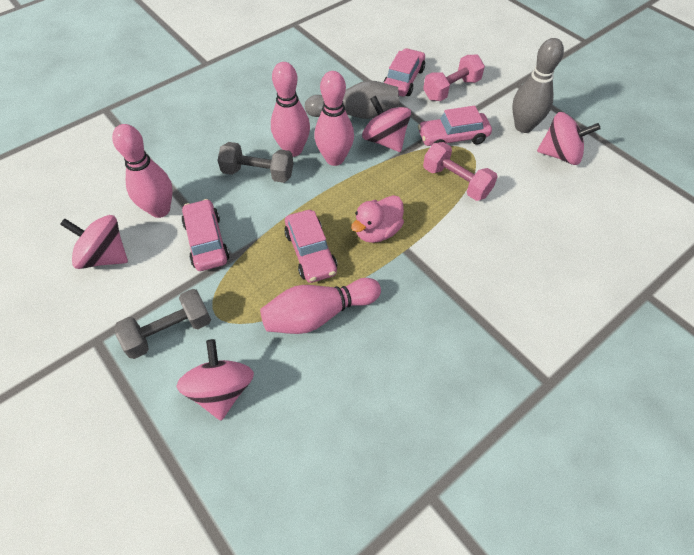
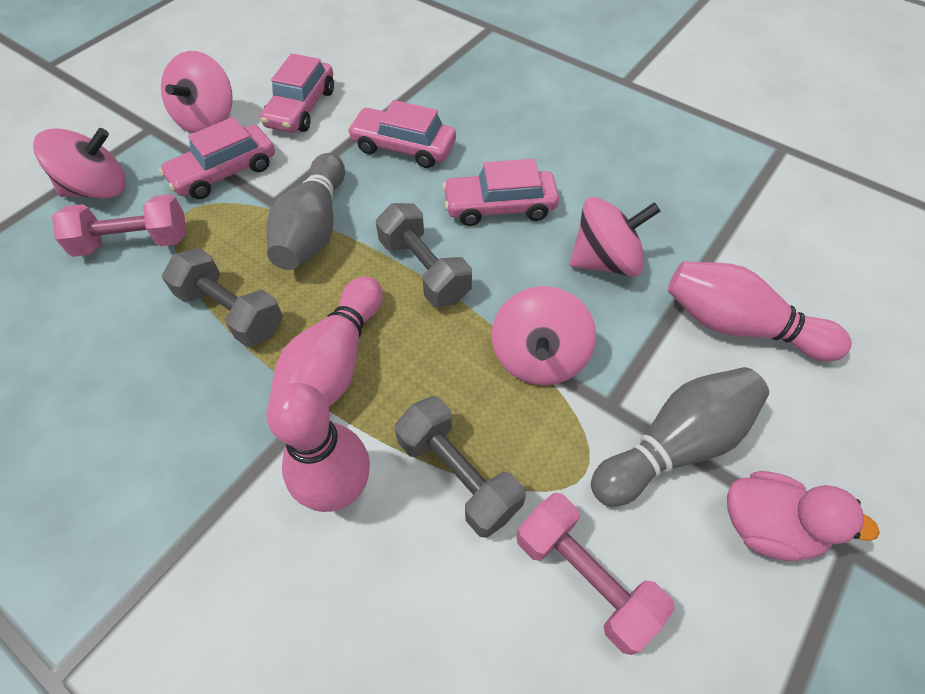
grey dumbbell: [114,289,211,359] [218,142,293,183] = 2 -> [162,248,283,347] [376,203,472,307] [395,396,526,538] = 3
pink bowling pin: [112,124,173,218] [260,278,381,334] [271,62,310,157] [314,71,354,166] = 4 -> [266,383,370,512] [269,276,383,407] [668,261,852,361] = 3

